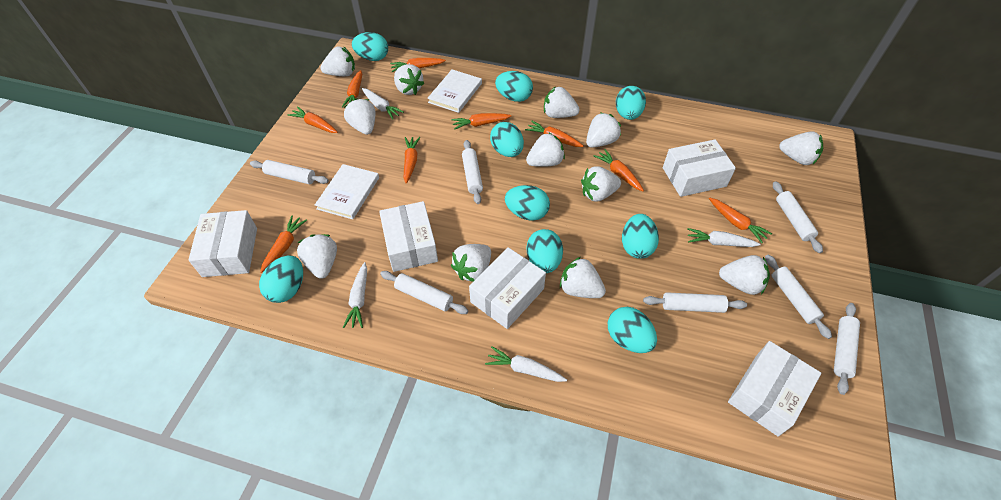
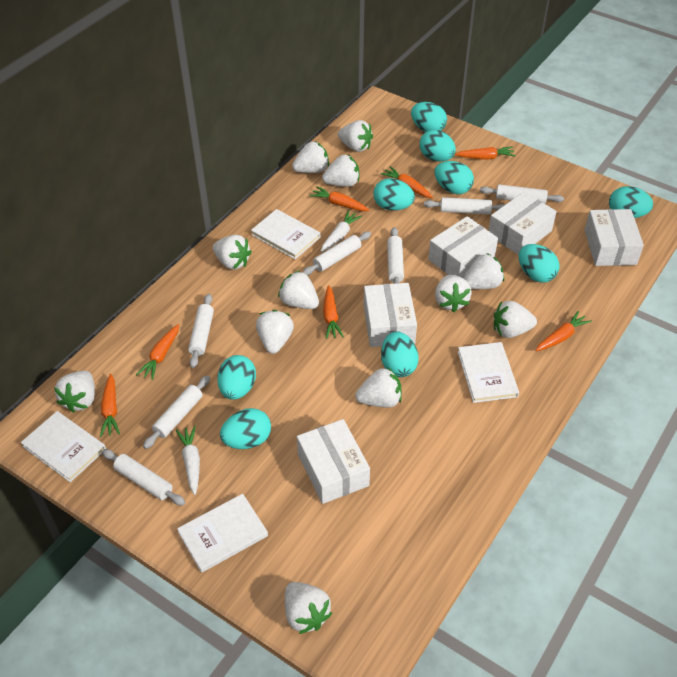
orange carrot: [260,216,307,273] [287,106,338,133] [342,70,362,107] [390,58,446,72] [404,137,420,183] [451,113,511,130] [525,121,584,147] [594,149,644,191] [709,198,772,243] = 9 -> [100,374,120,437] [136,324,179,380] [310,186,369,211] [323,285,344,339] [380,166,433,198] [455,146,516,160] [535,311,592,351] = 7
white book: [315,164,379,219] [427,69,482,113] = 2 -> [21,411,106,482] [177,494,268,573] [251,209,320,259] [458,342,519,403] = 4
white carrot: [343,262,367,328] [362,88,404,119] [485,346,567,382] [688,228,761,247] = 4 -> [176,426,200,495] [320,210,362,252] = 2

